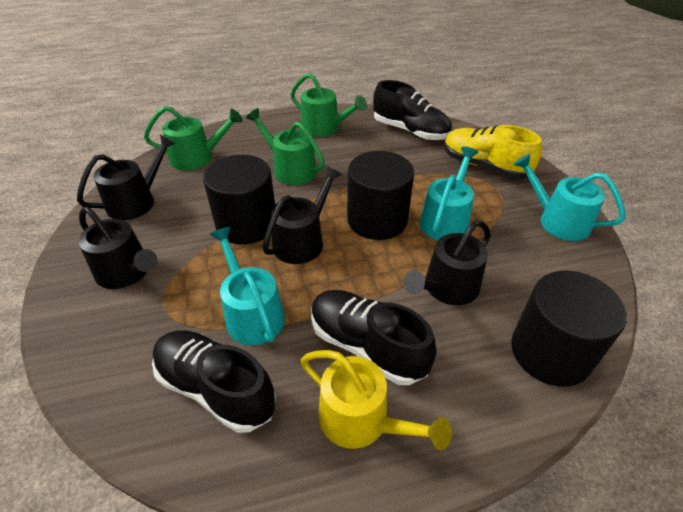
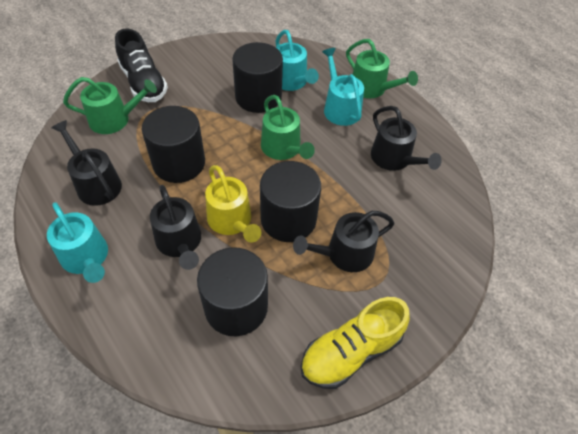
black cylinder: [203,155,275,244] [347,151,414,240] [511,271,627,387] = 3 -> [142,106,205,183] [197,247,268,336] [232,42,283,113] [260,161,321,242] = 4
black shoe: [152,330,276,433] [311,290,437,385] [373,80,452,140] = 3 -> [115,28,168,102] = 1

